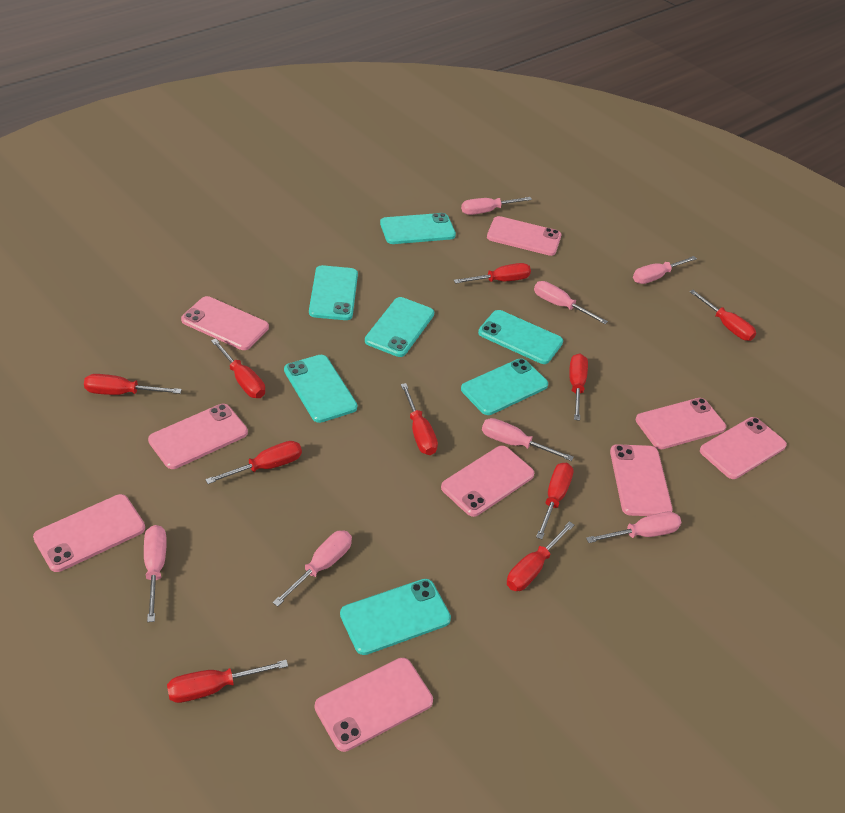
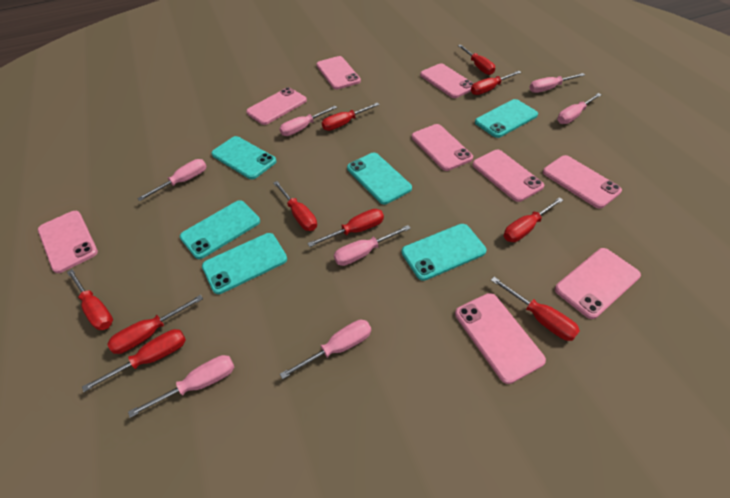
turquoise phone: [284,355,357,423] [309,265,358,320] [340,579,451,655] [365,297,434,357] [380,213,456,244] [461,359,548,415] [478,310,563,364] = 7 -> [180,200,260,259] [202,233,287,294] [212,136,276,179] [347,153,412,204] [402,224,486,281] [475,99,538,138] = 6

